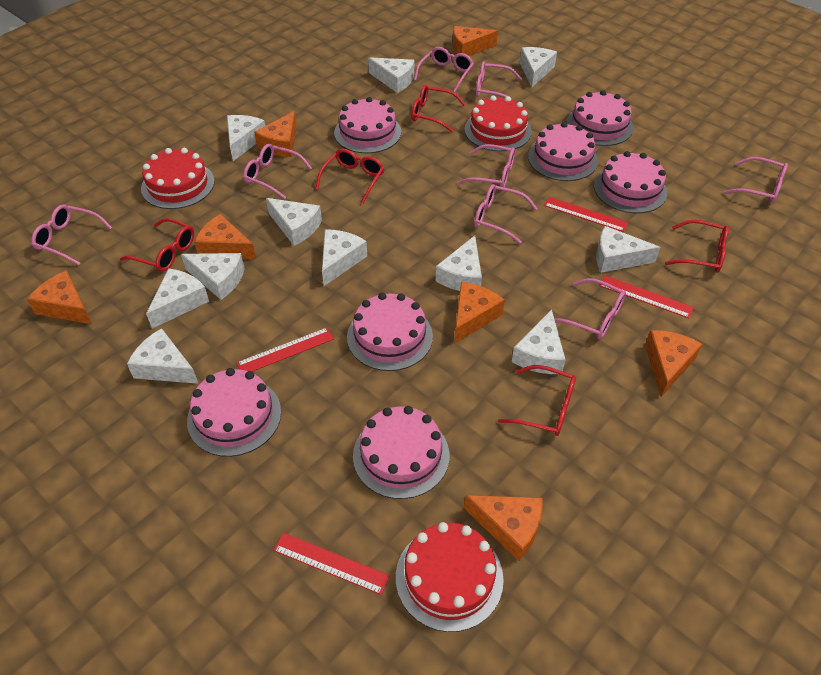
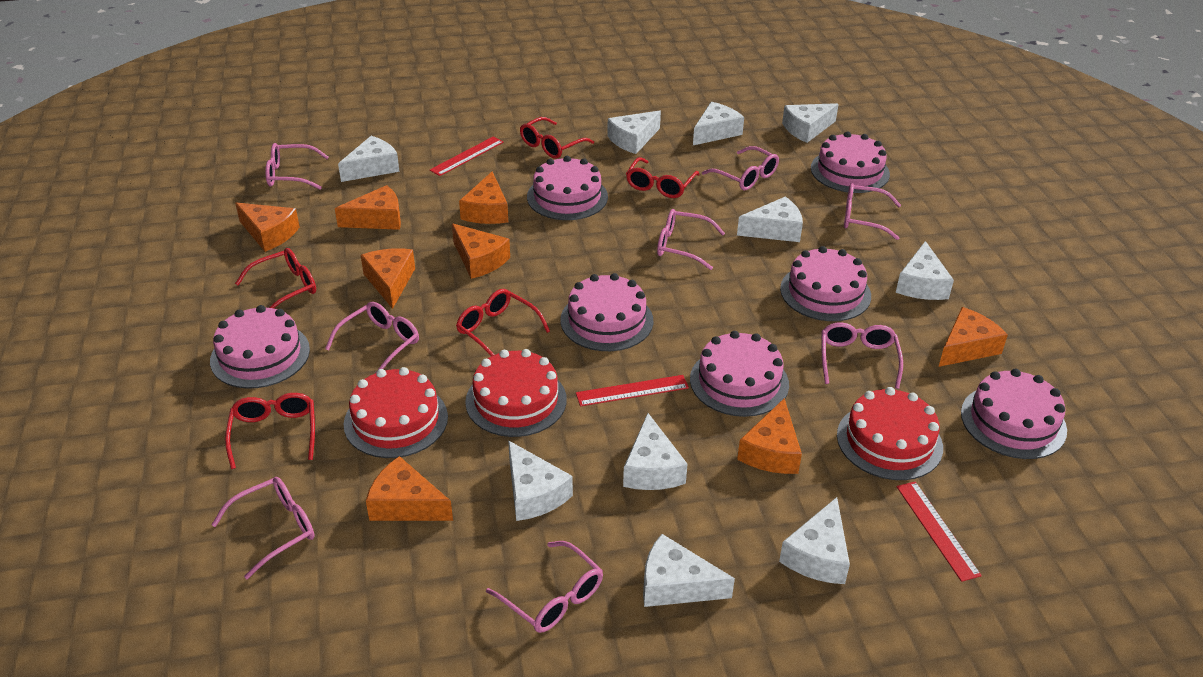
orange cheese: [27,270,92,324] [194,214,256,259] [254,111,297,157] [453,26,498,56] [455,282,505,343] [464,495,543,561] [645,330,702,397] = 7 -> [235,203,299,252] [335,185,401,230] [361,248,415,309] [366,456,453,521] [452,223,510,279] [459,171,508,224] [737,398,802,474] [939,307,1008,367] = 8
red ruler: [237,328,334,372] [273,533,390,595] [544,197,628,232] [599,275,694,318] = 4 -> [430,136,503,176] [576,375,689,406] [896,481,982,582] = 3
white cheese: [127,328,198,384] [146,268,209,329] [181,253,245,300] [227,115,265,161] [266,198,322,246] [322,229,367,286] [368,57,414,93] [436,236,482,291] [512,309,566,374] [520,47,557,87] [596,226,660,273] = 11 -> [338,136,400,182] [508,440,573,521] [607,110,661,154] [623,413,688,490] [643,534,735,607] [693,102,744,145] [737,196,803,242] [779,497,850,584] [782,103,839,143] [896,241,954,300] = 10

